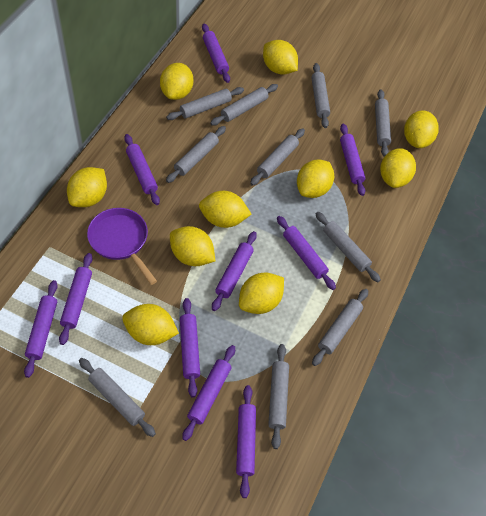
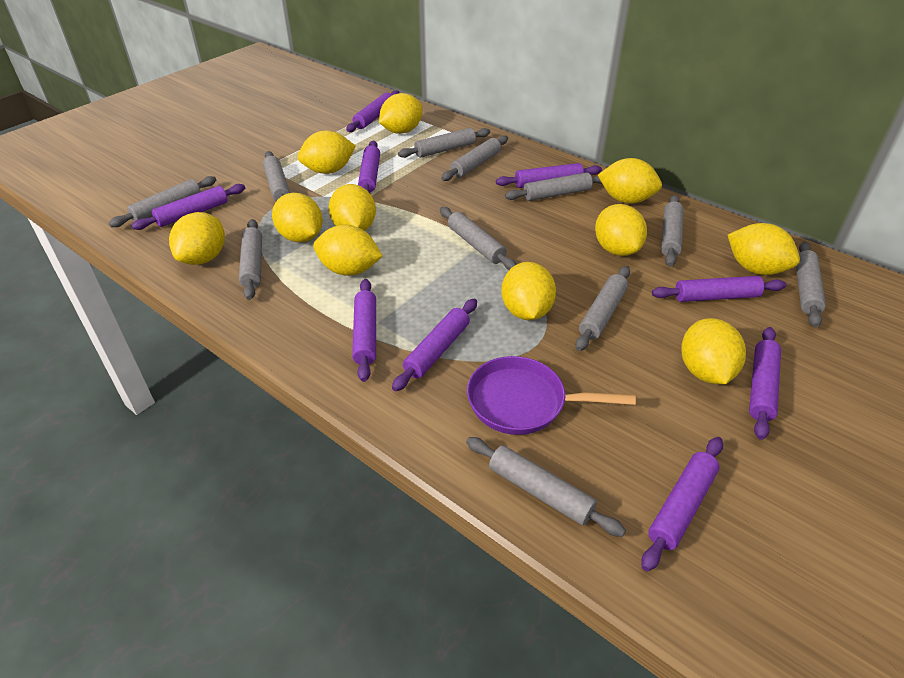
grey rolling pin: [79,358,156,437] [166,87,244,120] [166,126,226,183] [210,84,278,126] [250,128,305,186] [268,344,289,449] [311,63,330,128] [312,289,368,366] [316,212,381,282] [375,89,391,157] = 10 -> [109,176,216,227] [239,219,262,300] [263,151,290,201] [398,128,490,158] [440,207,516,270] [441,135,508,181] [466,437,626,537] [505,172,602,201] [575,266,630,351] [661,195,684,267] [796,242,826,327] = 11
purple rolling pin: [24,280,58,378] [59,253,93,345] [124,134,160,205] [180,298,200,397] [182,345,235,441] [202,24,230,83] [212,231,257,311] [236,385,256,498] [277,216,336,290] [340,124,365,196] = 10 -> [131,184,245,230] [346,90,400,132] [352,279,376,382] [358,141,380,193] [392,299,477,392] [496,163,602,188] [641,437,723,572] [652,276,786,302] [749,327,781,440] = 9
yellow lemon: [67,167,107,207] [122,304,179,345] [160,63,193,100] [170,226,215,266] [199,191,251,228] [239,272,284,314] [263,40,298,75] [297,160,334,198] [380,148,416,188] [404,110,439,148] = 10 -> [169,212,225,265] [272,193,323,242] [298,131,356,174] [313,224,383,276] [328,184,376,231] [379,93,422,134] [501,262,556,320] [595,204,647,256] [598,158,662,204] [681,318,746,384] [728,223,800,275] = 11

